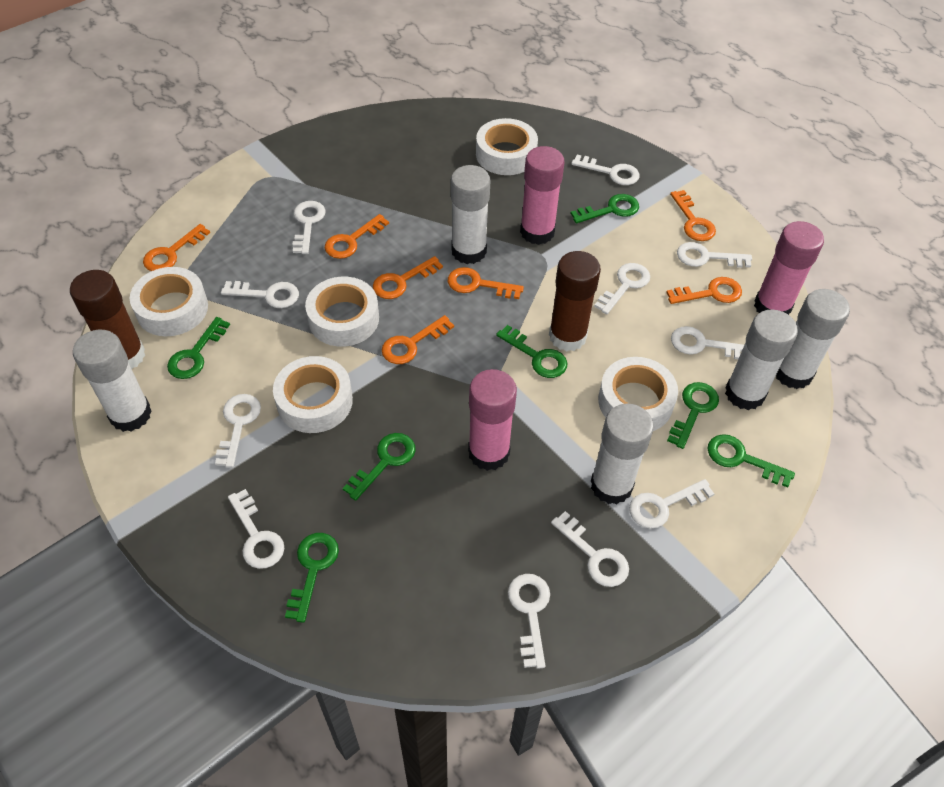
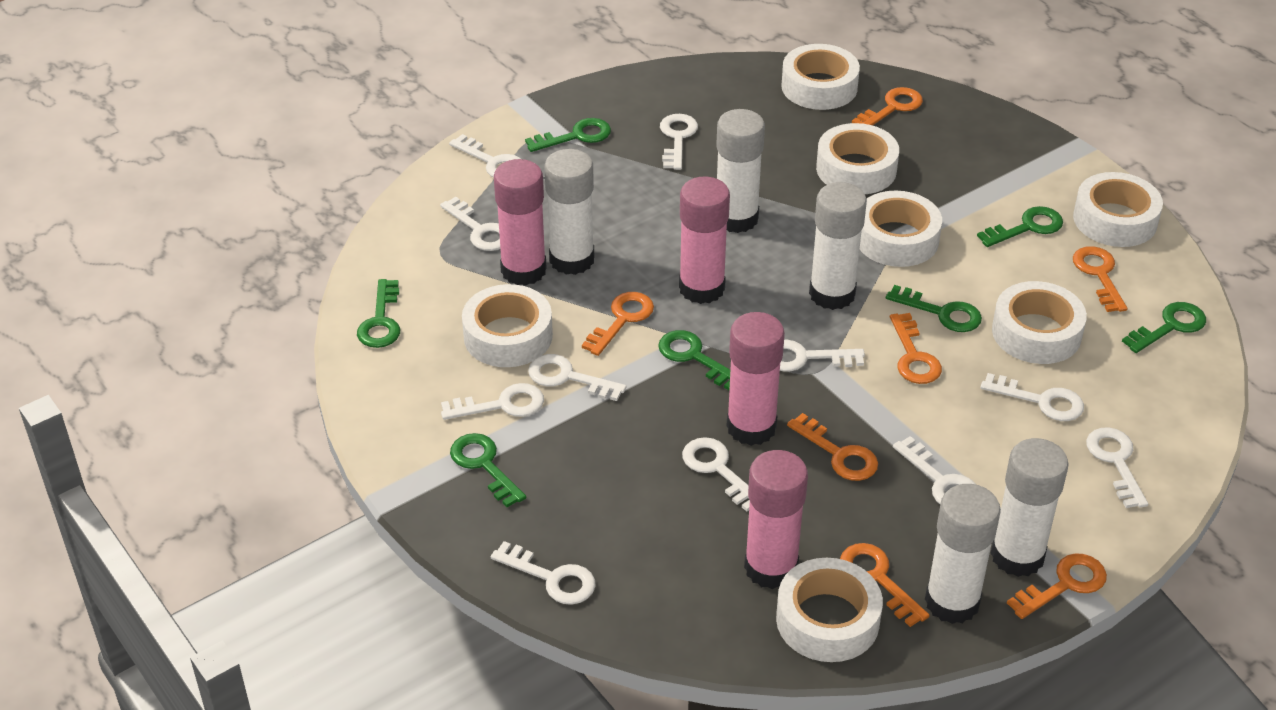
brown glue stick: [70,270,145,369] [549,251,601,351] = 2 -> none = 0
pink glue stick: [468,369,517,471] [520,146,565,245] [754,221,824,315] = 3 -> [494,159,547,286] [679,177,730,304] [727,312,785,446] [744,450,808,589] = 4
white tape: [130,267,208,336] [273,356,353,433] [305,277,379,347] [476,118,538,175] [598,357,678,431] = 5 -> [462,284,553,367] [776,558,883,662] [781,44,860,110] [816,123,899,194] [859,191,942,267] [992,281,1087,364] [1073,172,1163,247] = 7

